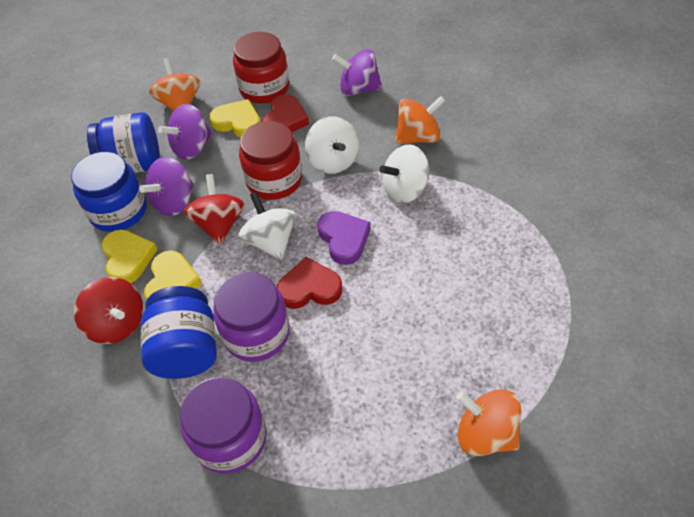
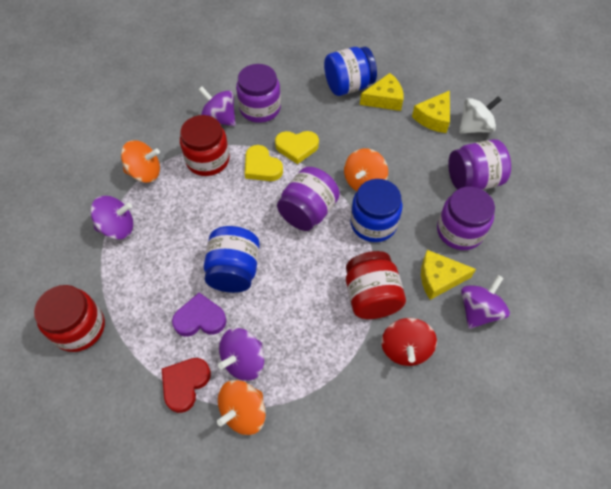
purple jar: [180,377,267,474] [213,272,290,362] = 2 -> [236,64,281,123] [277,167,340,231] [437,187,495,250] [448,139,511,190] = 4
purple spinning top: [139,157,194,216] [158,104,213,160] [332,49,382,96] = 3 -> [90,196,133,239] [198,87,236,126] [218,328,264,381] [461,275,510,329] = 4
red heart: [262,94,309,132] [277,257,342,309] = 2 -> [162,358,211,413] = 1
red jar: [233,32,289,104] [239,121,302,200] = 2 -> [34,285,105,352] [180,115,230,176] [346,251,406,319] = 3
red spinning top: [74,277,143,344] [184,174,245,245] = 2 -> [382,318,437,366] = 1
white spinning top: [238,192,296,260] [305,116,359,174] [380,144,429,203] = 3 -> [459,96,501,134] = 1
yellow cheese: none = 0 -> [360,73,404,111] [412,90,450,133] [421,250,476,300] = 3
yellow heart: [101,230,157,283] [144,250,202,299] [210,99,260,138] = 3 -> [245,145,283,181] [275,131,319,164] = 2

